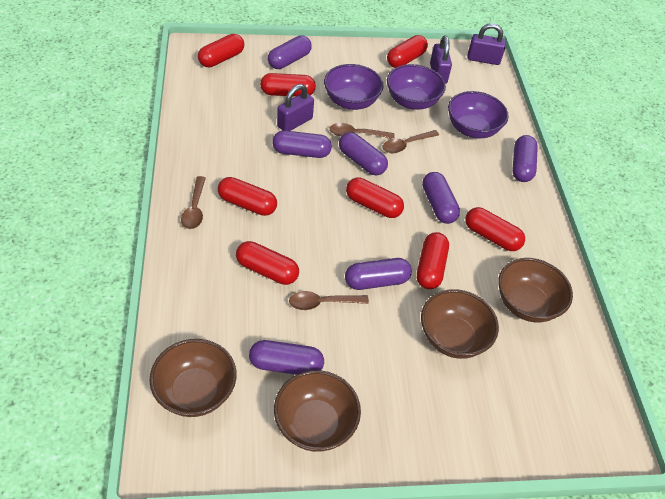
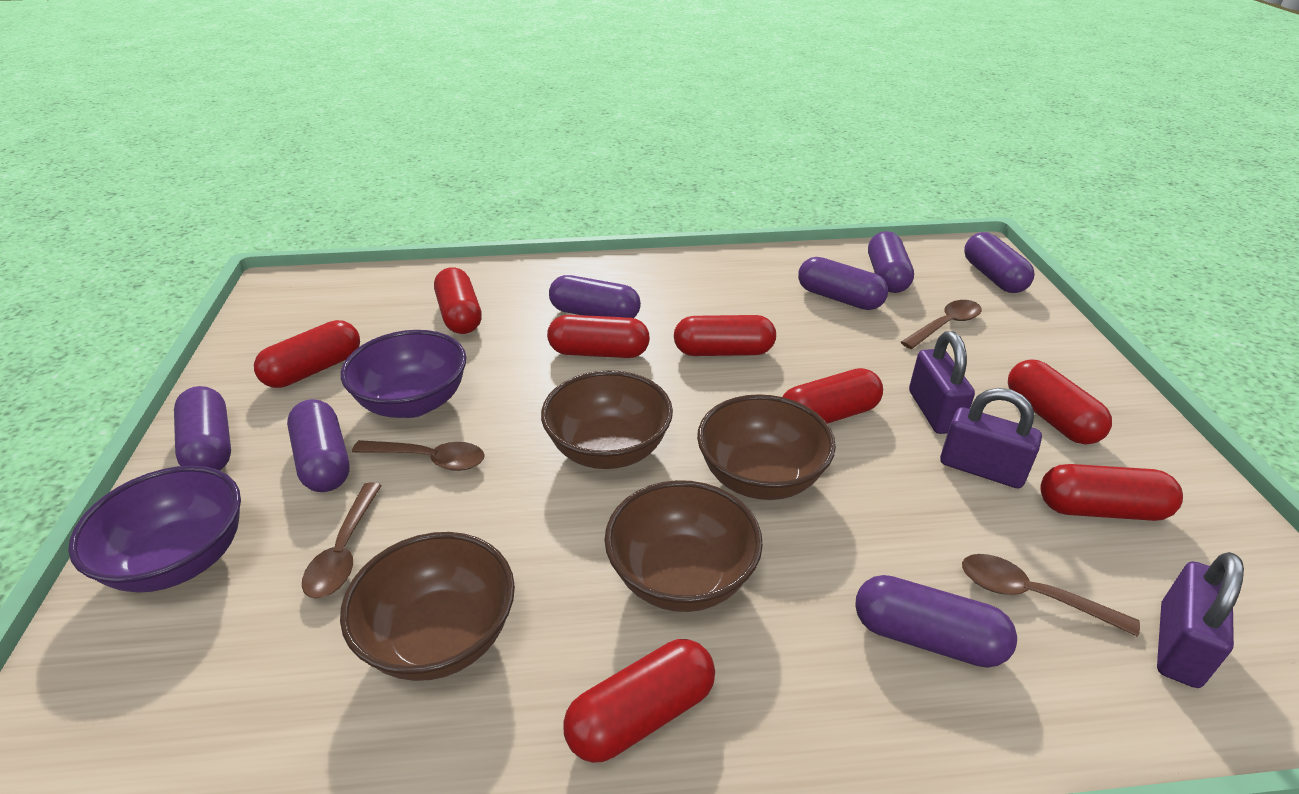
purple bowl: [324,64,384,110] [387,64,446,110] [448,91,509,138] = 3 -> [68,466,241,593] [341,330,466,418] = 2

